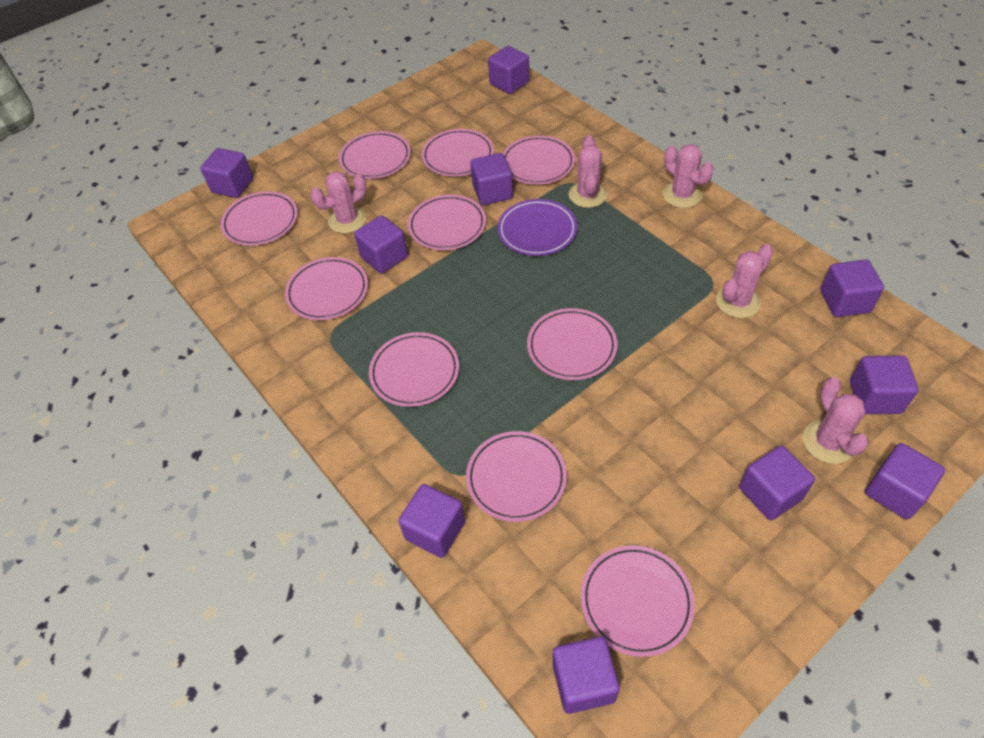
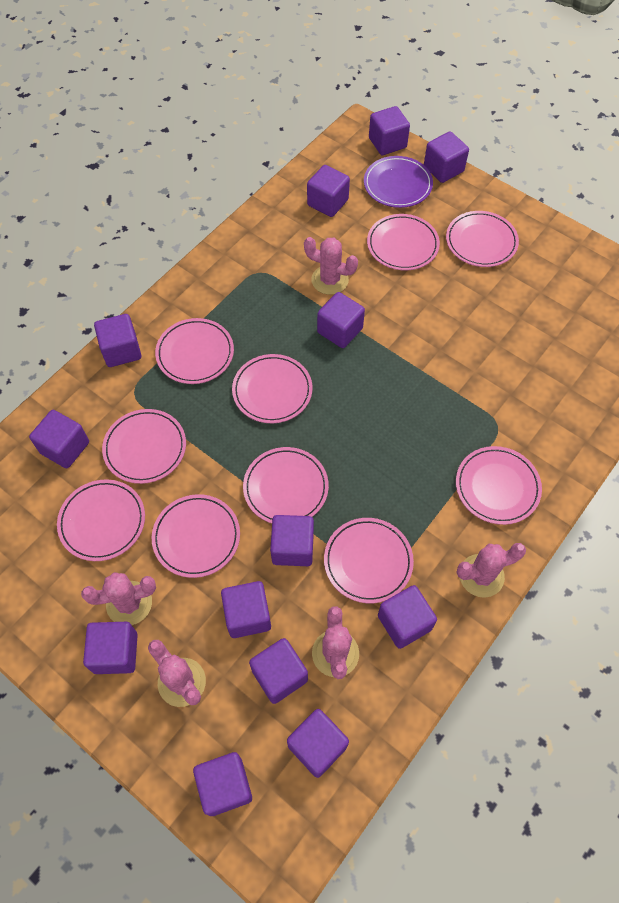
purple cube: [200,148,253,198] [354,215,408,274] [398,484,465,558] [470,153,513,205] [488,46,529,94] [552,636,620,714] [739,445,815,520] [820,259,884,317] [850,355,919,414] [865,443,945,519] = 10 -> [29,410,89,469] [83,622,138,674] [94,314,141,367] [193,752,252,816] [221,581,271,638] [249,638,308,704] [270,515,314,566] [287,709,349,778] [307,165,350,217] [317,292,365,348] [369,106,410,155] [378,585,437,649] [424,131,469,183] = 13

